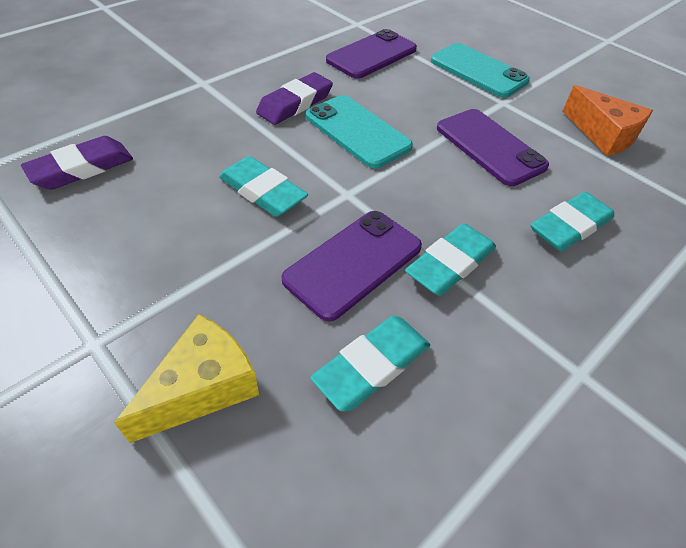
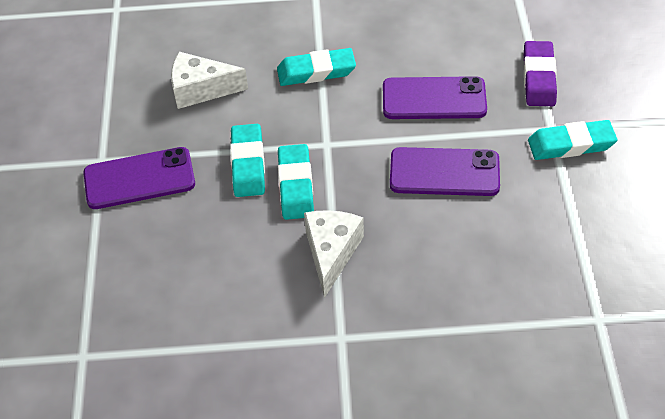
orange cheese: [562,85,653,156] = 1 -> none = 0
purple eraser: [21,136,133,190] [256,72,333,125] = 2 -> [524,41,557,106] = 1
turquoise phone: [306,95,413,168] [431,43,530,98] = 2 -> none = 0
white cheese: none = 0 -> [171,52,248,109] [304,210,364,298] = 2
yellow cheese: [114,314,259,443] = 1 -> none = 0

